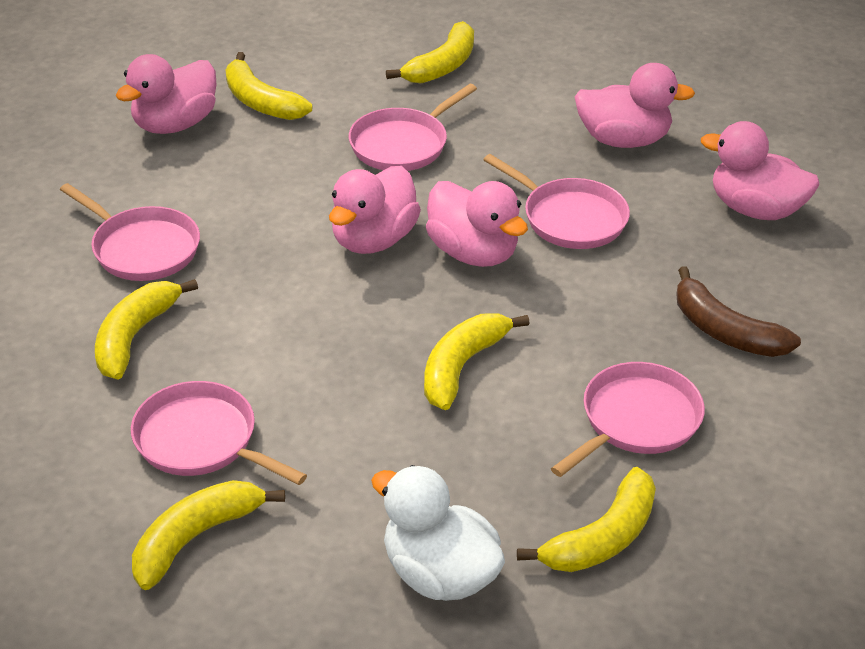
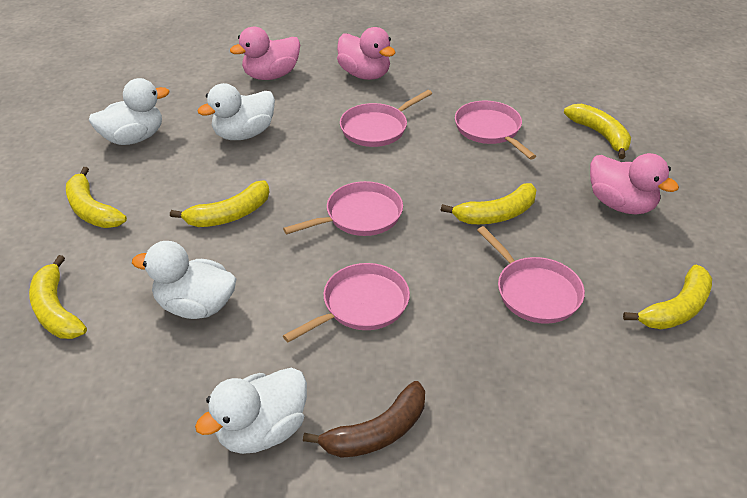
pink duck: [116,54,217,134] [329,166,421,254] [426,181,528,267] [575,63,695,148] [701,121,819,220] = 5 -> [230,27,300,80] [337,27,396,80] [590,153,679,214] = 3
white duck: [371,465,505,601] = 1 -> [89,78,169,145] [132,241,236,319] [195,368,307,454] [198,83,275,140] = 4

